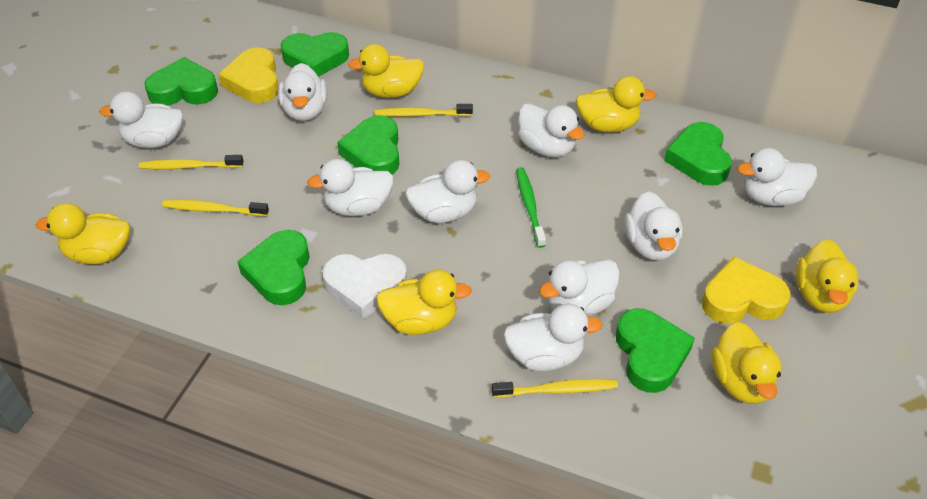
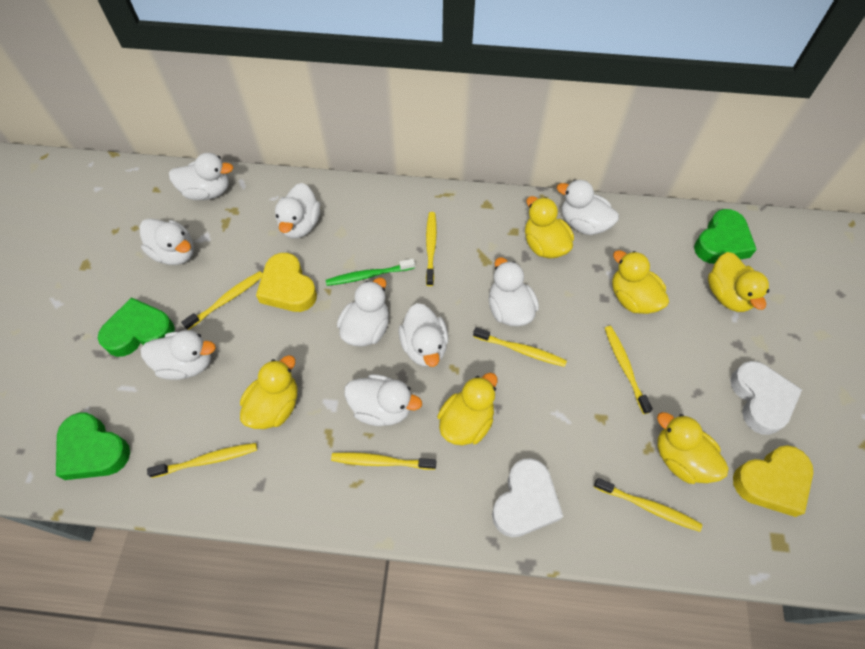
green heart: [145,57,218,106] [237,230,310,305] [281,32,349,77] [337,115,399,174] [616,308,695,393] [664,122,732,186] = 6 -> [56,413,130,480] [98,297,175,357] [694,209,757,264] = 3
white heart: [322,254,407,319] = 1 -> [492,458,563,537] [730,361,802,435] = 2
yellow toothbrush: [139,155,244,169] [162,200,269,216] [375,104,473,117] [492,379,618,397] = 4 -> [147,443,257,478] [181,271,263,330] [331,452,436,470] [426,212,437,286] [473,327,567,367] [594,478,702,532] [605,326,653,414] = 7

